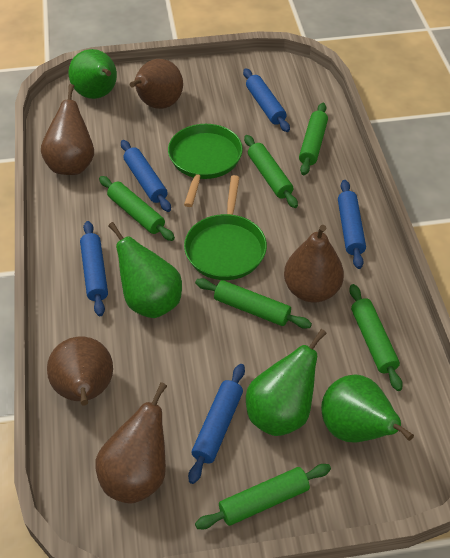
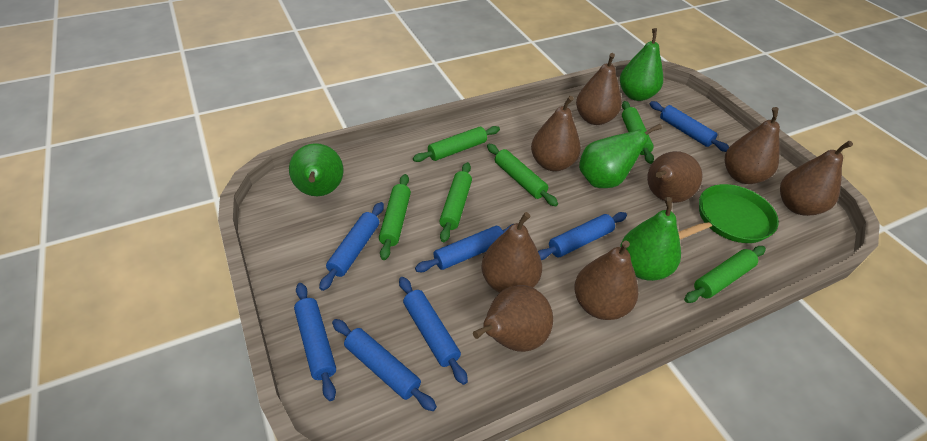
blue rolling pin: [80,221,108,316] [121,140,171,212] [188,364,245,484] [243,68,290,132] [338,180,366,269] = 5 -> [294,283,336,401] [319,202,384,291] [332,319,437,411] [399,277,468,385] [415,224,513,272] [538,212,627,260] [650,101,729,152] = 7
brown pear: [41,84,94,175] [47,337,113,406] [95,382,167,503] [130,59,183,109] [284,225,344,302] = 5 -> [473,285,553,352] [481,212,542,293] [531,96,581,171] [574,240,638,320] [576,53,622,125] [647,151,702,203] [725,107,780,184] [780,141,853,216] = 8
green pan: [168,124,243,207] [184,175,267,280] = 2 -> [678,184,779,243] = 1

